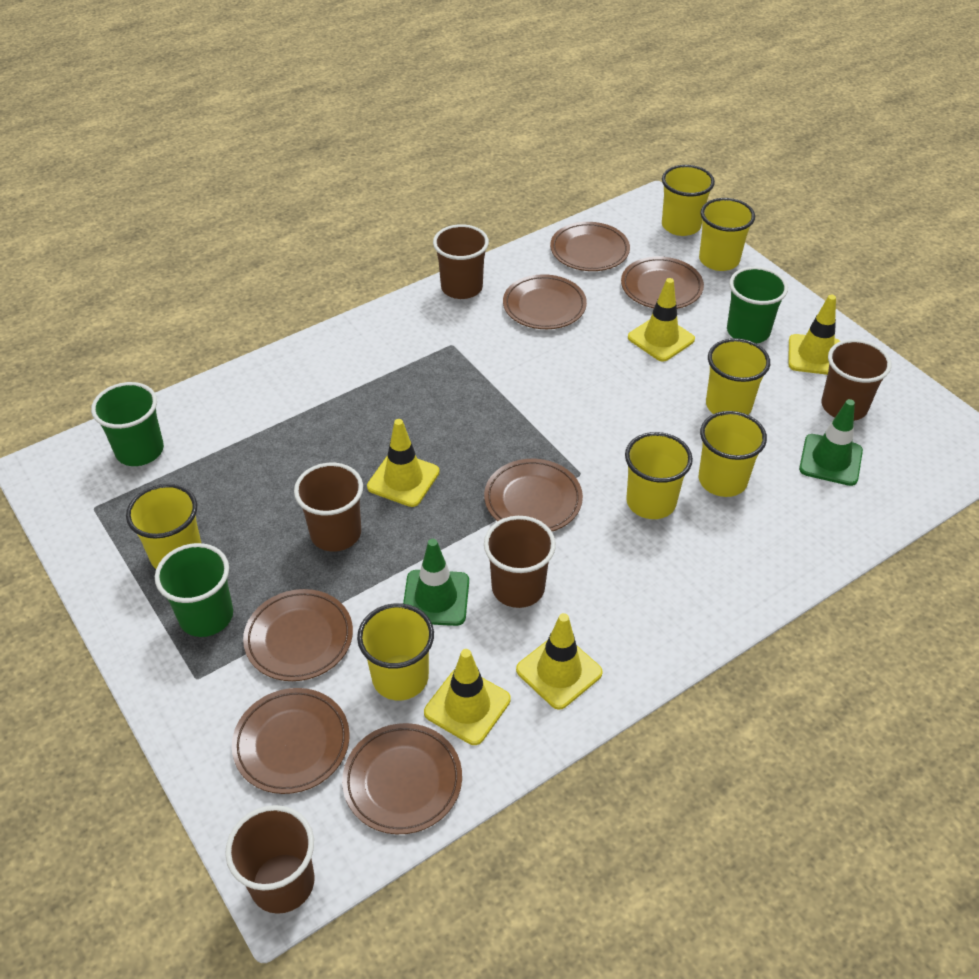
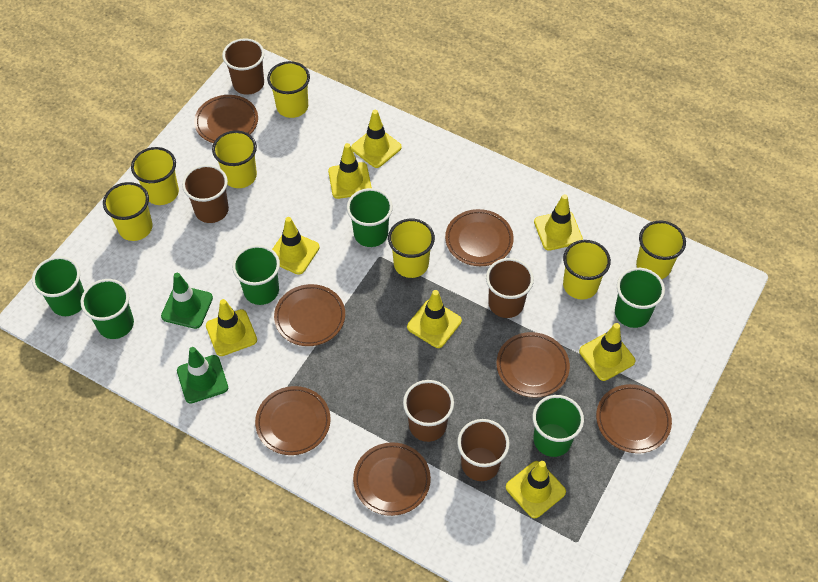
green cup: [91,382,164,466] [155,543,233,637] [727,267,788,344] = 3 -> [32,256,84,316] [81,279,134,339] [232,245,280,305] [347,188,393,247] [532,395,584,457] [615,268,665,328] = 6
yellow traffic cone: [367,419,440,507] [424,649,511,745] [516,613,603,710] [628,278,695,362] [788,295,841,375] = 5 -> [206,299,257,356] [272,217,320,275] [328,143,372,199] [351,110,402,168] [407,290,462,348] [506,461,566,518] [534,194,583,251] [579,323,635,381] = 8

